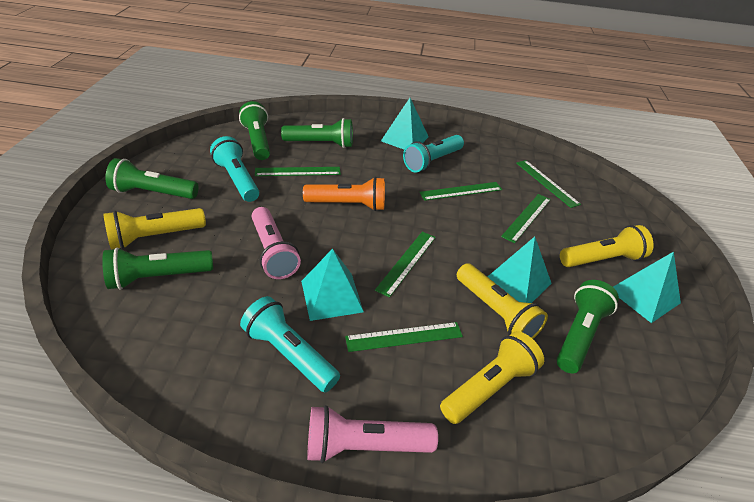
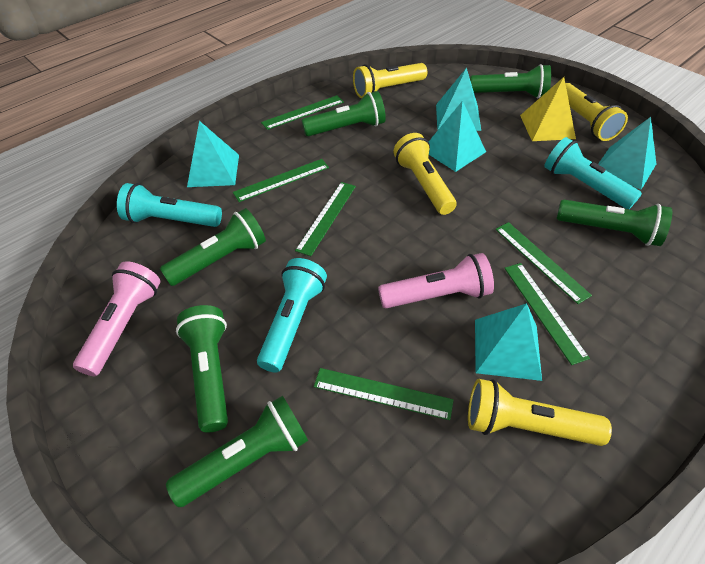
green flashlight: [102,248,213,290] [105,158,199,199] [239,101,270,160] [281,118,353,148] [556,280,619,373] = 5 -> [160,208,266,286] [166,396,308,507] [176,305,228,432] [302,91,386,136] [470,64,551,99] [557,200,672,246] = 6
orange flashlight: [303,177,385,211] = 1 -> none = 0
turquoise pyramid: [301,248,364,321] [381,98,429,149] [488,237,552,303] [613,252,681,323] = 4 -> [187,121,239,187] [429,101,486,172] [436,68,481,131] [475,303,542,381] [598,117,656,189] = 5
yellow pyramid: none = 0 -> [520,77,576,141] = 1

